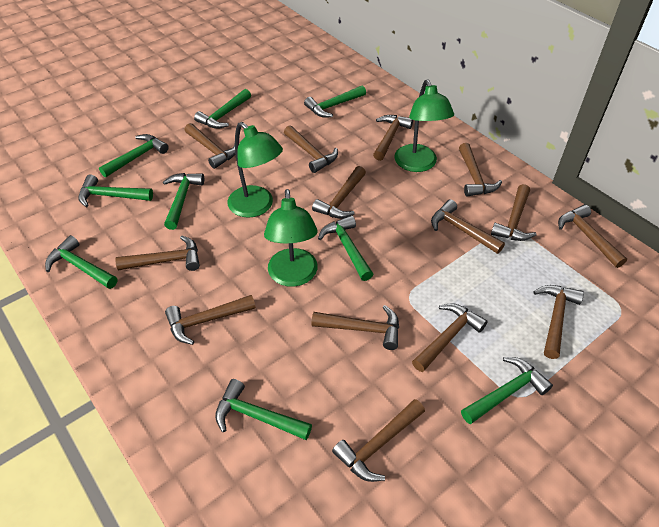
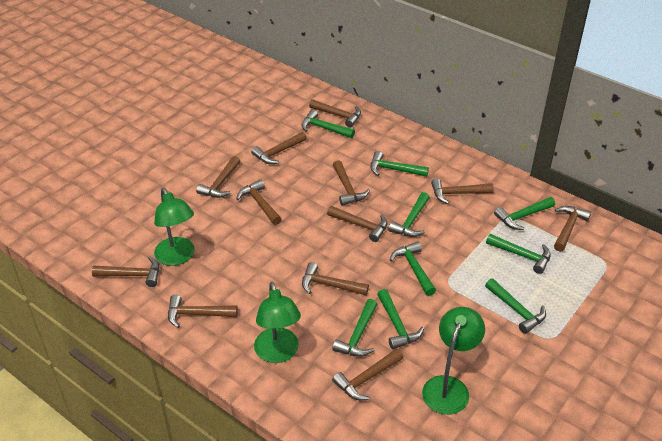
brown hammer: [115,235,200,271] [165,295,256,345] [184,123,235,169] [284,125,338,173] [312,166,366,218] [312,305,399,350] [332,399,425,482] [373,115,413,161] [412,303,488,372] [431,199,505,254] [459,143,502,196] [491,184,537,241] [533,285,584,359] [558,205,627,268] = 14 -> [92,257,159,287] [168,295,238,328] [196,156,240,198] [236,180,282,225] [251,132,307,164] [302,262,369,295] [309,99,361,128] [327,206,388,242] [332,348,404,400] [333,160,370,206] [431,178,494,204] [554,206,591,251] = 12

